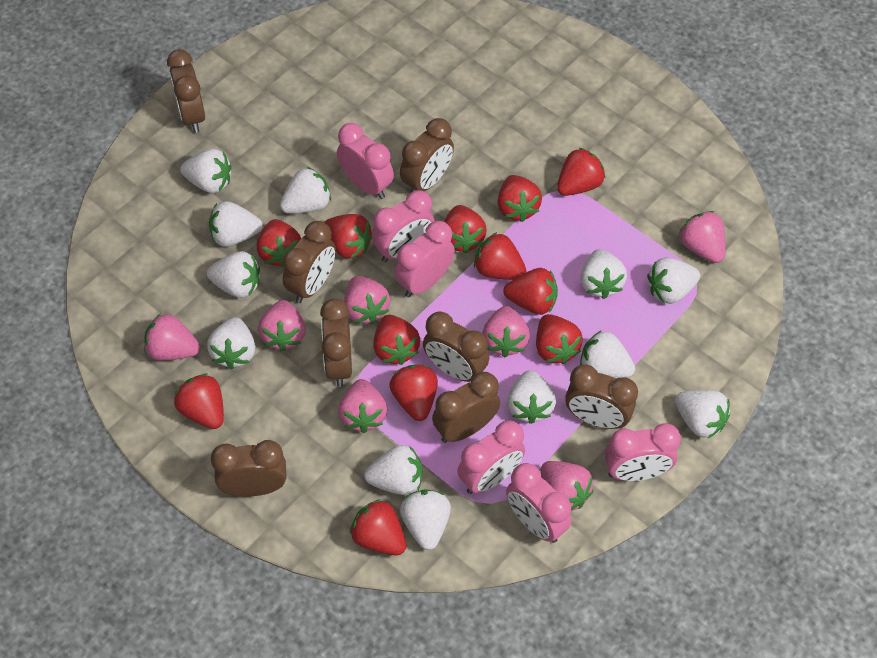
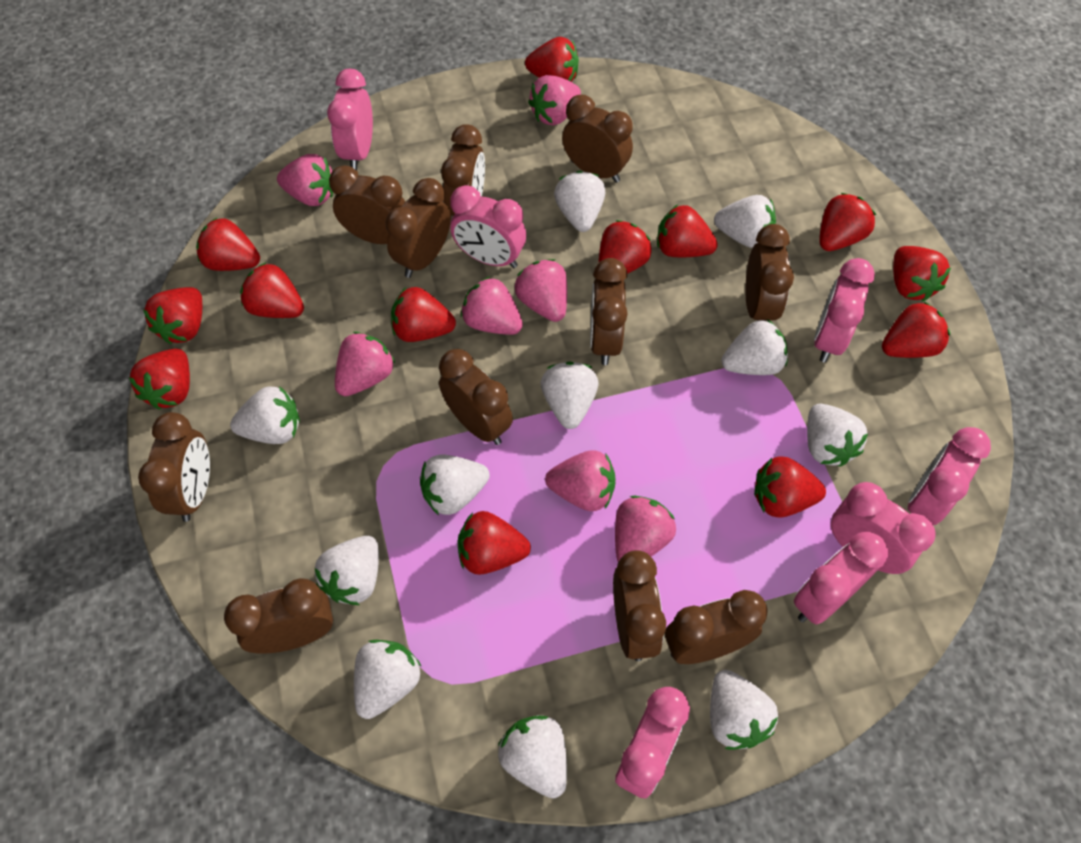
brown clock: [167,49,205,133] [211,440,286,497] [283,221,336,303] [320,298,352,387] [400,118,454,193] [423,312,489,382] [432,372,500,443] [565,364,638,429] = 8 -> [138,412,210,522] [224,578,333,653] [329,165,405,244] [386,178,451,278] [439,349,513,445] [441,124,485,216] [562,95,633,183] [590,258,628,365] [613,551,666,661] [665,590,768,664] [745,224,794,321] = 11
pink clock: [337,123,394,199] [372,190,434,262] [395,221,455,298] [457,420,525,494] [506,463,572,543] [605,423,681,481] = 6 -> [327,69,373,171] [450,185,526,268] [615,687,690,798] [794,532,888,625] [814,258,875,363] [831,482,936,574] [908,427,991,525] = 7
red strawberry: [174,374,224,429] [257,219,301,268] [324,214,372,259] [350,499,406,555] [373,315,420,365] [389,365,438,421] [444,205,487,253] [474,232,526,280] [498,175,542,222] [503,268,558,315] [536,314,583,364] [557,148,605,196] = 12 -> [129,349,190,410] [143,287,202,344] [196,218,260,271] [240,262,304,318] [391,287,456,342] [457,511,531,575] [525,37,579,82] [598,220,652,274] [657,204,718,257] [754,456,826,518] [819,193,876,251] [882,302,950,358] [893,246,951,301] = 13
white strawberry: [180,149,232,193] [207,251,260,298] [207,317,255,369] [209,201,263,247] [280,167,331,214] [364,445,422,495] [400,490,451,550] [507,370,556,424] [580,330,635,378] [581,249,627,299] [647,258,700,304] [675,390,730,439] = 12 -> [230,386,300,444] [315,536,379,605] [354,640,422,719] [420,455,490,515] [498,715,567,798] [541,361,598,429] [554,171,605,232] [710,670,778,750] [714,195,776,248] [721,319,788,375] [807,404,868,467] = 11

